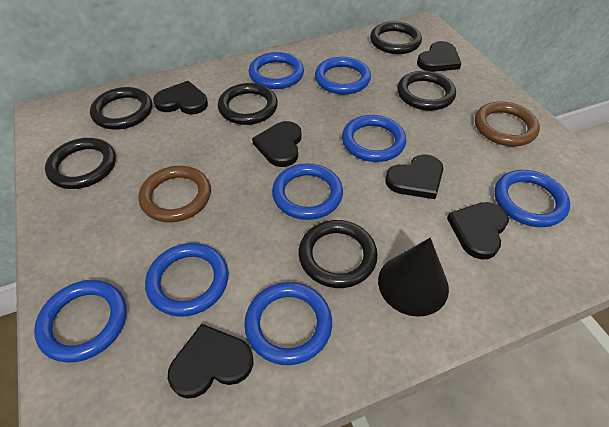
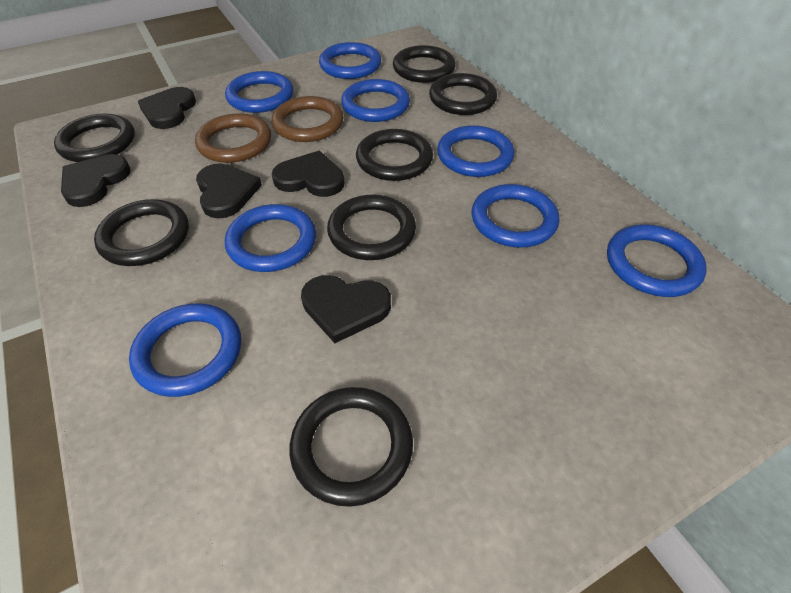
black cone: [378,238,449,317] = 1 -> none = 0
black heart: [153,81,208,115] [168,324,254,399] [252,121,302,167] [385,154,443,199] [417,41,462,72] [447,202,509,260] = 6 -> [61,154,131,207] [138,87,196,129] [196,163,262,218] [272,151,344,197] [301,275,391,343] = 5
black ring: [45,138,116,189] [90,87,152,130] [218,83,278,125] [298,220,378,288] [370,22,422,54] [397,71,456,111] = 6 -> [54,114,135,162] [94,199,189,266] [290,387,413,507] [327,195,416,260] [356,129,433,181] [393,45,456,83] [429,73,497,115] = 7

